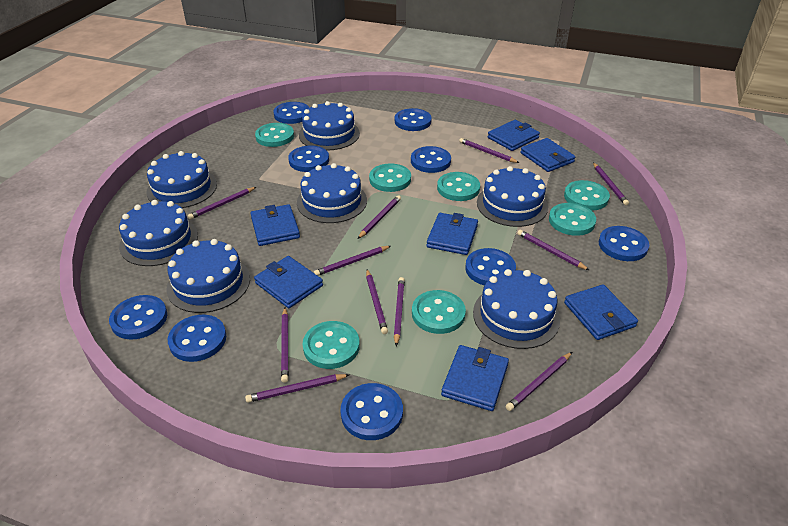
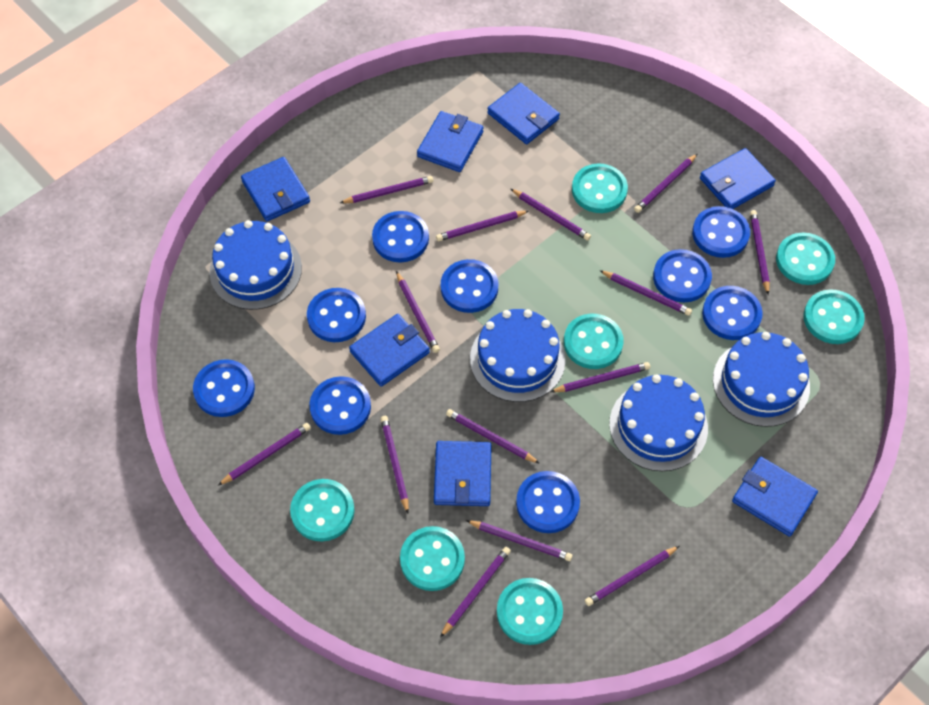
blue cake: [119,200,198,266] [147,151,217,208] [166,239,250,313] [297,163,367,223] [299,101,360,151] [473,269,560,349] [477,166,548,227] = 7 -> [210,220,302,310] [470,309,566,402] [609,374,708,471] [713,332,810,427] = 4
purple pencil: [188,187,256,219] [245,374,350,403] [281,307,289,383] [314,246,391,276] [358,195,401,239] [366,269,388,334] [394,277,405,346] [459,138,519,163] [506,352,572,411] [517,230,589,270] [593,163,629,205] = 11 -> [218,423,311,486] [340,176,433,203] [380,416,409,513] [396,271,440,353] [436,211,528,241] [440,547,511,638] [446,409,540,464] [466,520,573,561] [511,189,591,241] [551,362,650,392] [585,546,679,606] [599,270,692,316] [634,153,698,213] [750,210,770,295] = 14

